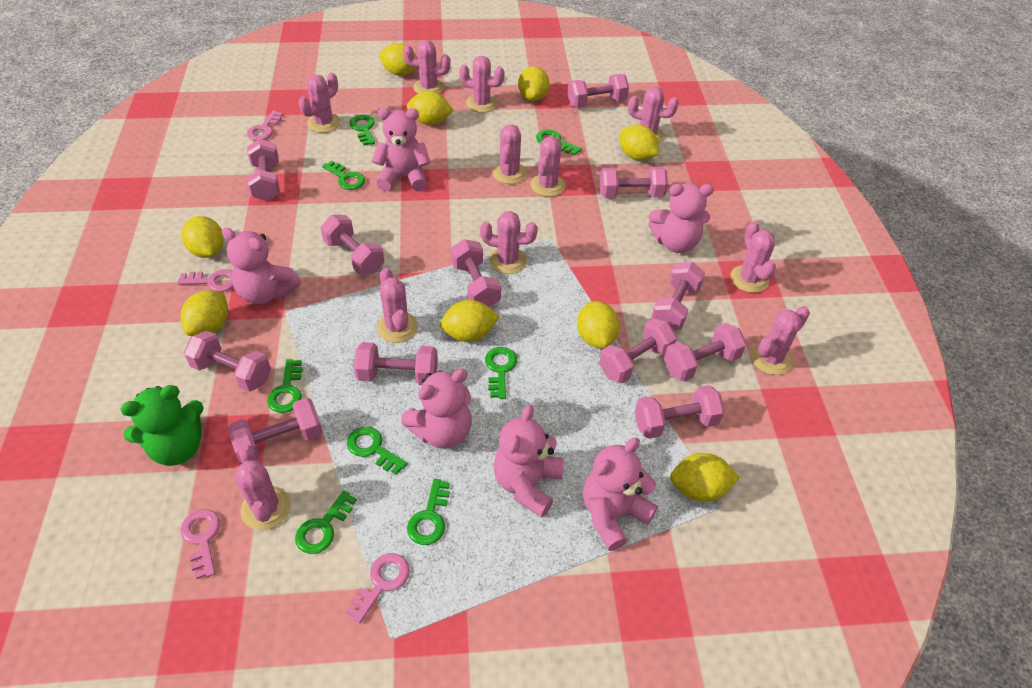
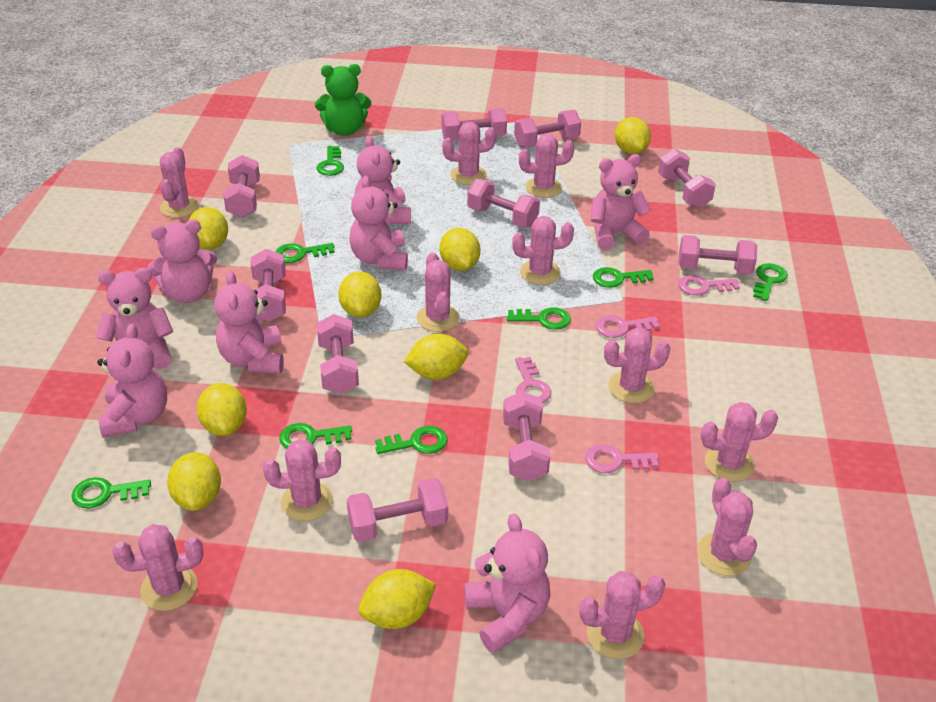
pink dumbbell: [184,331,271,392] [228,398,323,463] [247,139,280,201] [321,215,384,275] [354,342,438,385] [450,239,501,307] [567,74,629,108] [599,318,677,383] [600,167,668,198] [635,385,725,439] [651,262,705,330] [664,323,747,382] = 12 -> [223,155,260,218] [251,249,286,322] [317,314,359,394] [347,478,448,542] [442,108,507,140] [467,179,540,227] [503,391,550,481] [514,110,581,147] [658,149,716,208] [678,235,757,274] = 10
pink teddy bear: [221,228,301,304] [372,108,430,192] [401,369,472,449] [494,405,564,517] [583,438,658,551] [648,183,714,253] = 6 -> [96,268,173,369] [97,324,167,437] [147,219,217,303] [214,271,284,373] [349,176,408,270] [355,135,411,224] [464,513,550,653] [590,154,651,250] = 8
yellow lemon: [180,290,228,336] [182,216,224,258] [379,43,417,76] [407,91,454,125] [440,300,500,342] [518,66,550,101] [577,301,620,348] [620,125,659,161] [670,453,740,502] = 9 -> [167,452,221,511] [189,207,228,249] [197,383,247,436] [338,271,381,318] [358,569,436,629] [404,334,469,380] [440,228,480,271] [615,117,651,154] = 8

